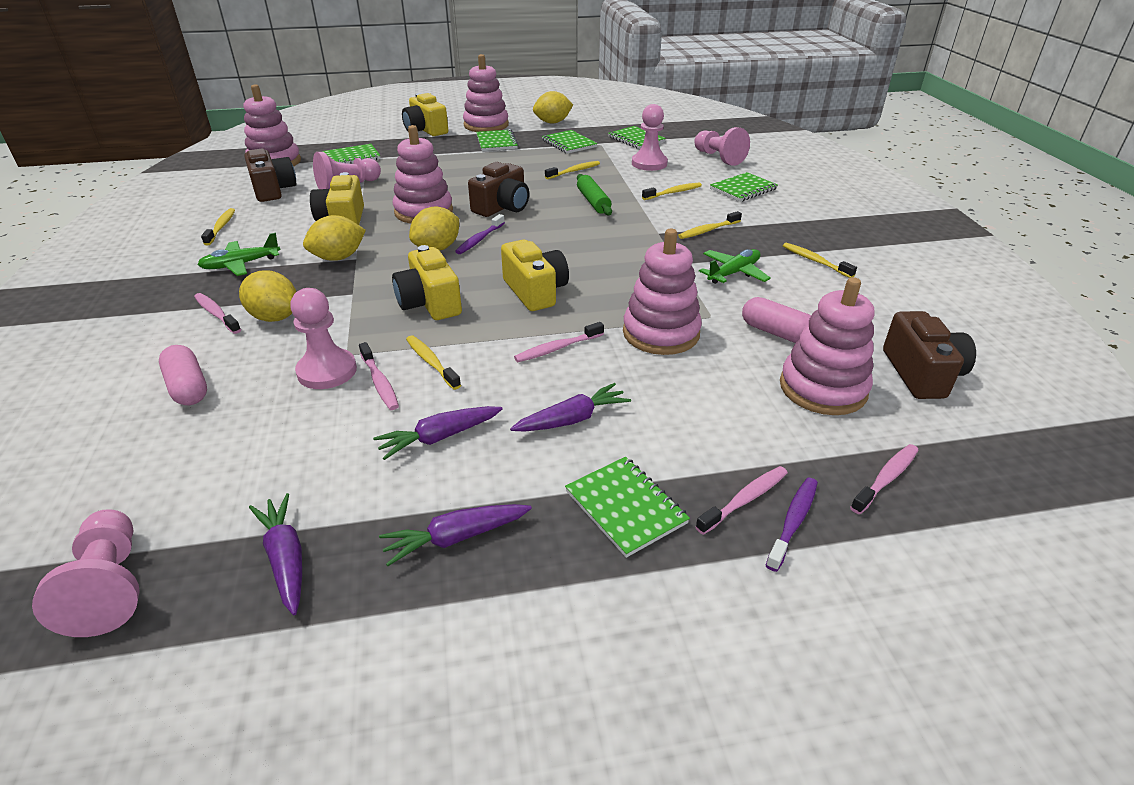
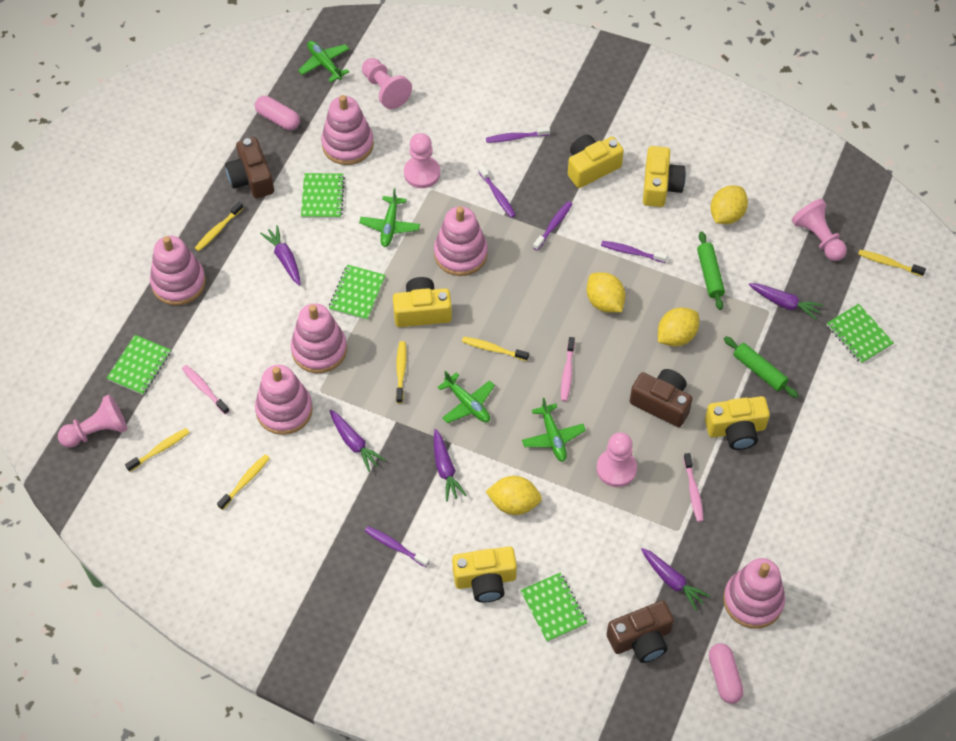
green notebook: [322,144,381,164] [476,129,519,151] [542,130,598,154] [565,457,690,558] [608,126,666,149] [710,172,778,202] = 6 -> [107,335,171,395] [301,173,345,219] [329,265,386,320] [520,572,588,642] [827,304,894,364] = 5
green plane: [197,233,280,276] [699,249,771,284] = 2 -> [298,41,349,83] [359,188,420,247] [437,371,495,423] [522,398,586,462] = 4
green rolling pin: [577,174,612,215] = 1 -> [697,231,725,310] [724,336,799,398] = 2
pink stacking toy: [244,84,301,167] [393,125,453,224] [463,54,509,132] [623,229,702,355] [780,277,875,415] = 5 -> [150,236,206,305] [255,365,313,435] [291,303,347,373] [321,95,374,165] [434,206,488,276] [723,558,785,628] = 6
pink toothbrush: [194,293,241,334] [359,342,399,410] [514,322,604,362] [696,466,788,535] [850,444,919,514] = 5 -> [182,365,230,414] [561,337,575,401] [683,453,704,522] = 3
purple carrot: [249,493,302,615] [373,406,502,460] [379,504,532,566] [510,383,631,432] = 4 -> [260,225,301,286] [330,410,385,472] [434,429,467,501] [641,548,710,611] [749,283,823,320] = 5
purple toothbrush: [455,214,505,254] [766,478,818,572] = 2 -> [365,526,429,567] [478,165,516,218] [486,127,550,143] [533,201,572,251] [601,241,667,263] = 5
yellow camera: [310,172,364,225] [392,245,462,320] [402,93,448,136] [501,240,569,311] = 4 -> [393,277,452,327] [452,546,517,603] [568,135,624,188] [643,146,686,207] [705,396,770,450] = 5

